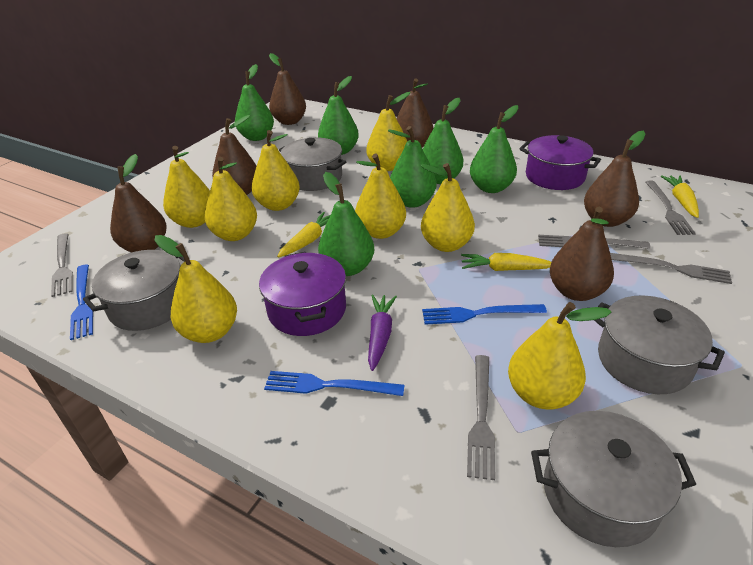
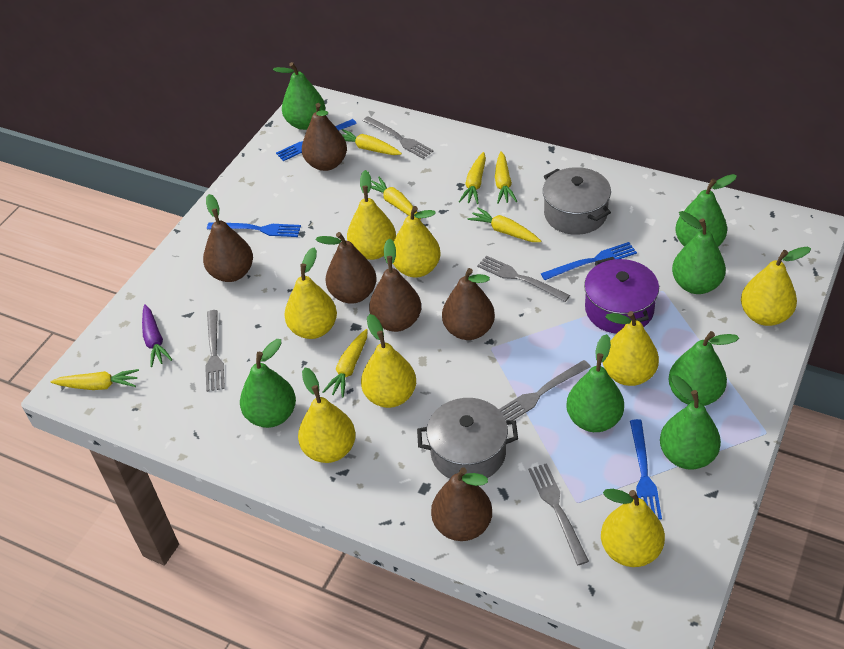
blue fork: [70,265,93,340] [264,371,404,396] [422,304,547,325] = 3 -> [207,222,301,237] [276,119,357,161] [541,242,637,280] [630,419,662,519] = 4
green pear: [235,64,274,141] [318,76,359,155] [318,172,374,276] [388,126,436,208] [423,98,463,184] [470,105,519,193] = 6 -> [240,339,296,428] [273,62,325,130] [566,334,624,432] [660,376,721,470] [668,331,739,406] [672,211,726,294] [675,174,737,247] = 7
grey pot: [83,250,185,331] [279,137,346,191] [531,411,696,547] [594,295,725,394] = 4 -> [417,398,518,479] [543,167,611,235] = 2
purple pot: [259,252,346,336] [519,135,601,190] = 2 -> [584,257,659,334] = 1
yellow carrot: [277,212,330,257] [461,253,551,271] [661,175,699,218] = 3 -> [51,369,139,390] [322,329,367,398] [341,129,402,155] [371,177,421,220] [459,152,486,204] [467,207,541,242] [495,151,517,204] = 7

